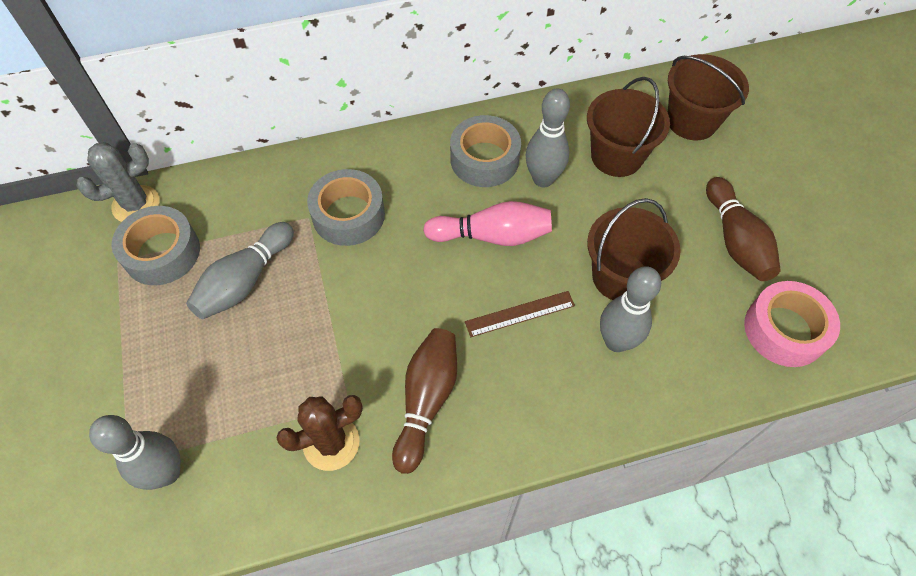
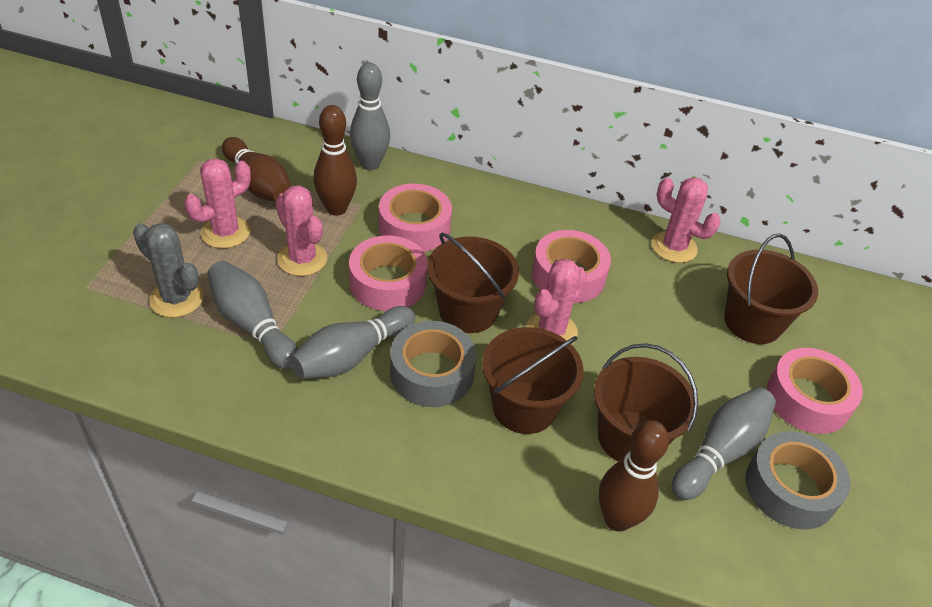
brown bowling pin: [392,328,457,474] [706,177,781,281] = 2 -> [222,137,291,202] [313,105,357,216] [599,420,669,532] = 3
brown bucket: [587,77,670,177] [587,198,681,300] [668,54,749,140] = 3 -> [427,232,519,333] [482,327,584,434] [594,343,698,462] [724,234,818,344] = 4
brown cactus: [276,395,363,471] = 1 -> none = 0
brown ruler: [465,291,575,337] = 1 -> none = 0
grey tape: [111,206,200,285] [307,169,385,246] [450,115,521,187] = 3 -> [390,321,476,407] [746,431,850,529] = 2
pink bowling pin: [423,201,552,246] = 1 -> none = 0
pink cactus: none = 0 -> [184,158,251,248] [276,185,327,276] [526,258,587,345] [651,177,721,263] = 4
pink tape: [744,281,840,367] = 1 -> [349,235,427,311] [379,184,452,252] [532,230,611,303] [767,348,863,434] = 4

